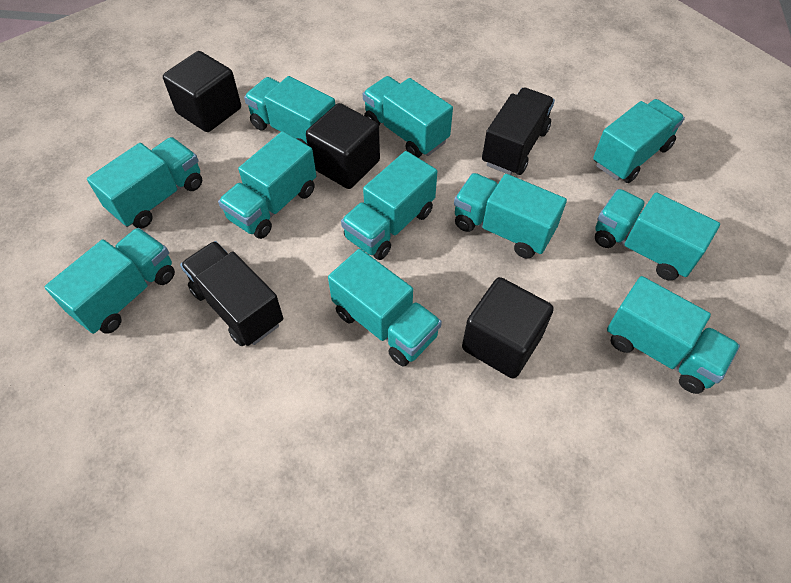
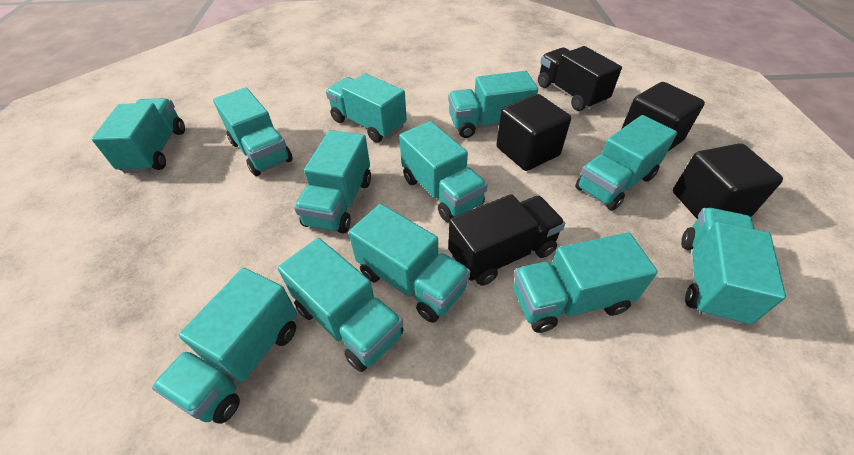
turquoise truck: [45,228,175,334] [87,137,202,229] [218,131,316,239] [244,76,335,145] [328,249,442,366] [341,151,437,260] [363,76,453,158] [454,173,567,259] [593,99,685,183] [595,189,720,281] [607,276,740,394] = 11 -> [92,98,185,173] [152,268,297,424] [213,88,293,176] [278,238,404,372] [294,130,371,234] [326,74,407,143] [349,204,470,323] [399,121,488,222] [448,71,538,138] [513,233,658,333] [575,115,677,211] [681,208,786,325] = 12

